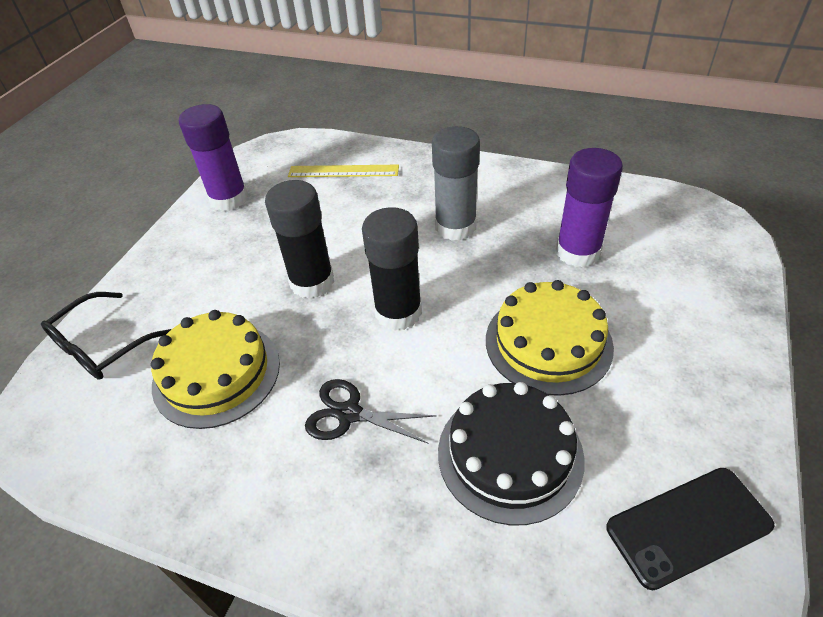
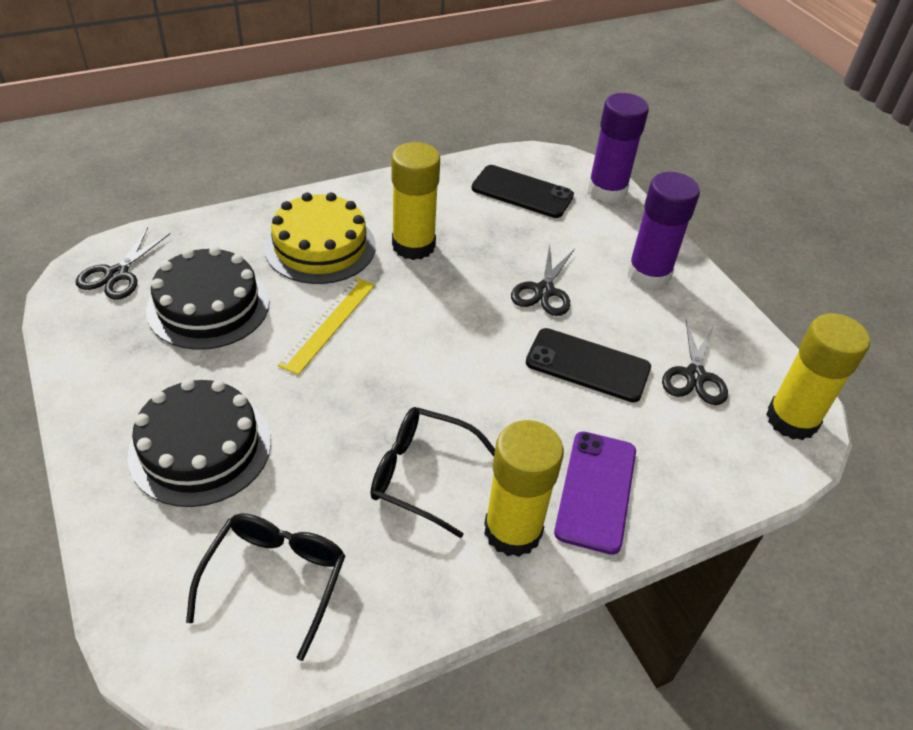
black cake: [438,382,585,526] = 1 -> [127,379,271,507] [146,246,269,350] = 2
black glasses: [41,292,171,380] = 1 -> [186,514,346,661] [370,407,495,538] = 2
black glue stick: [265,180,334,298] [362,207,422,331] = 2 -> none = 0
black phone: [606,468,775,590] = 1 -> [472,165,574,218] [526,328,651,402] = 2
black scissors: [305,379,437,444] = 1 -> [76,227,171,300] [511,244,575,316] [662,320,728,405] = 3
grey glue stick: [432,126,480,241] = 1 -> none = 0
purple phone: none = 0 -> [554,431,636,555] = 1
yellow cake: [151,310,280,429] [486,280,614,396] = 2 -> [264,192,375,284] = 1
yellow glue stick: none = 0 -> [391,142,440,260] [484,420,564,557] [766,313,870,440] = 3

